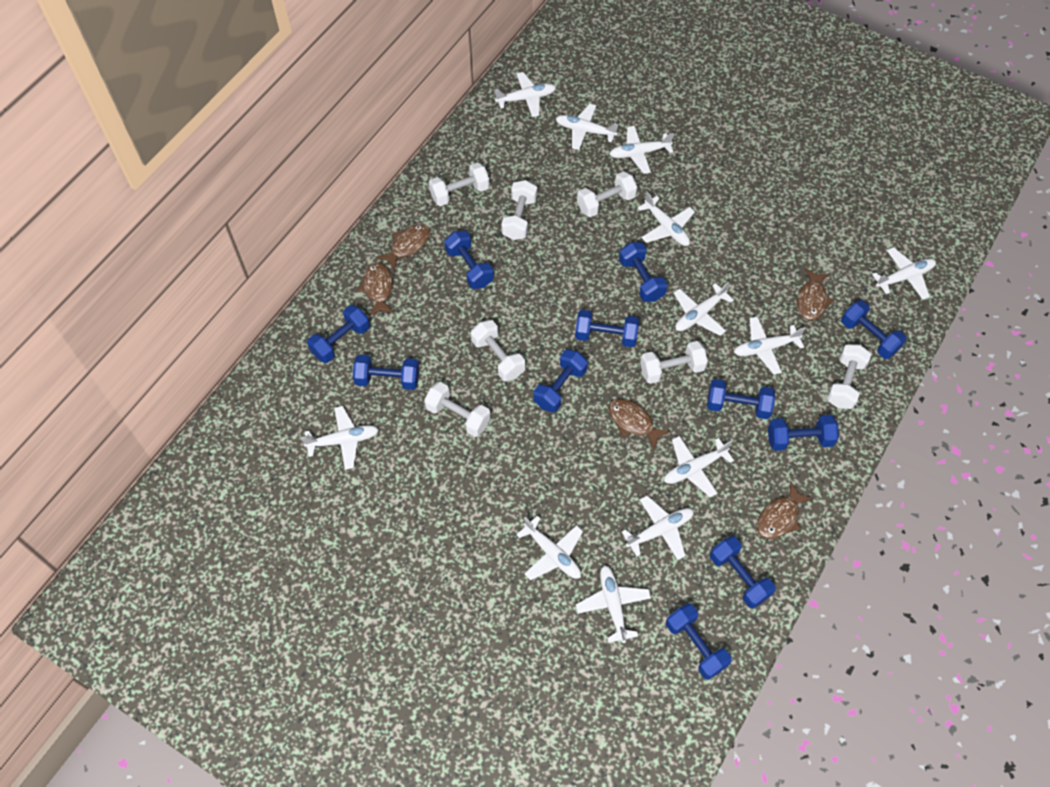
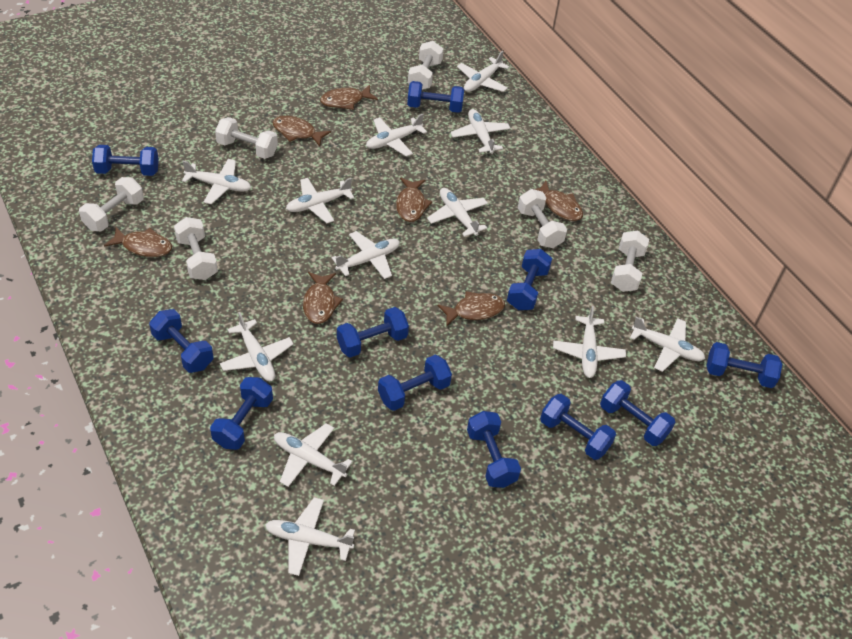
brown fish: [358,262,394,316] [376,224,430,271] [609,399,671,450] [757,481,813,539] [797,268,834,321] = 5 -> [104,227,172,257] [272,116,331,147] [303,272,343,324] [320,85,378,110] [396,178,432,222] [437,291,505,327] [528,181,583,221] = 7
white dumbbell: [424,382,491,437] [429,163,490,206] [471,320,525,381] [501,180,537,240] [577,171,637,217] [640,341,708,384] [827,344,871,409] = 7 -> [79,177,144,232] [174,217,218,280] [215,117,278,159] [408,41,443,90] [518,189,567,248] [611,231,649,292] = 6

